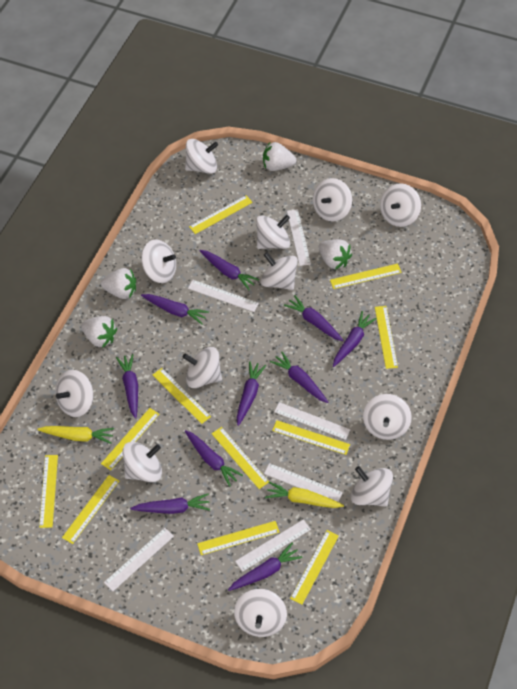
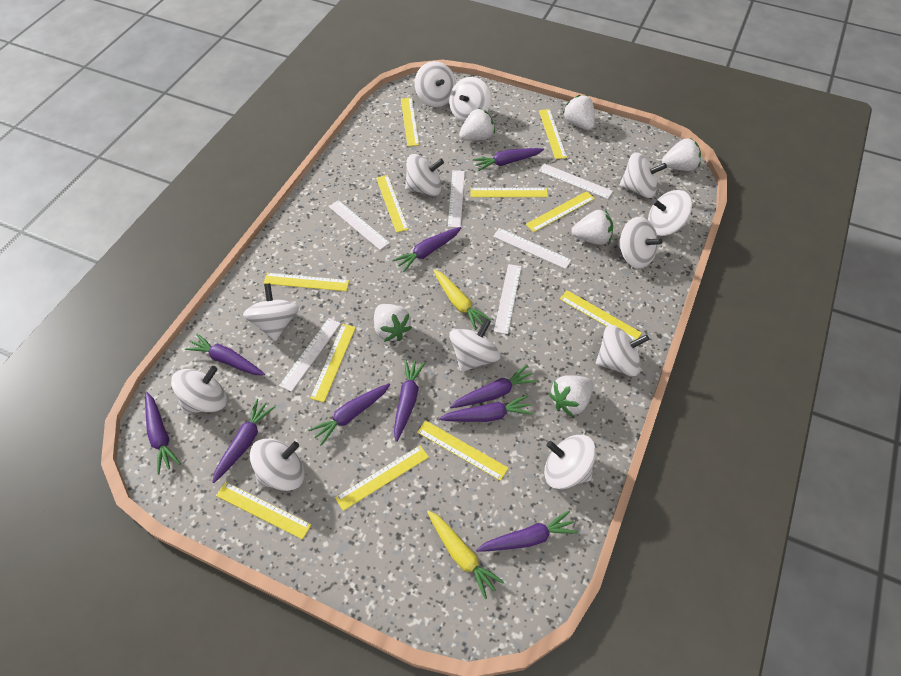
white strawberry: [81,316,117,348] [101,268,136,299] [263,142,296,171] [318,239,352,270] = 4 -> [374,304,412,342] [459,108,495,141] [549,375,593,417] [563,95,595,130] [572,210,613,245] [662,138,701,171] = 6

